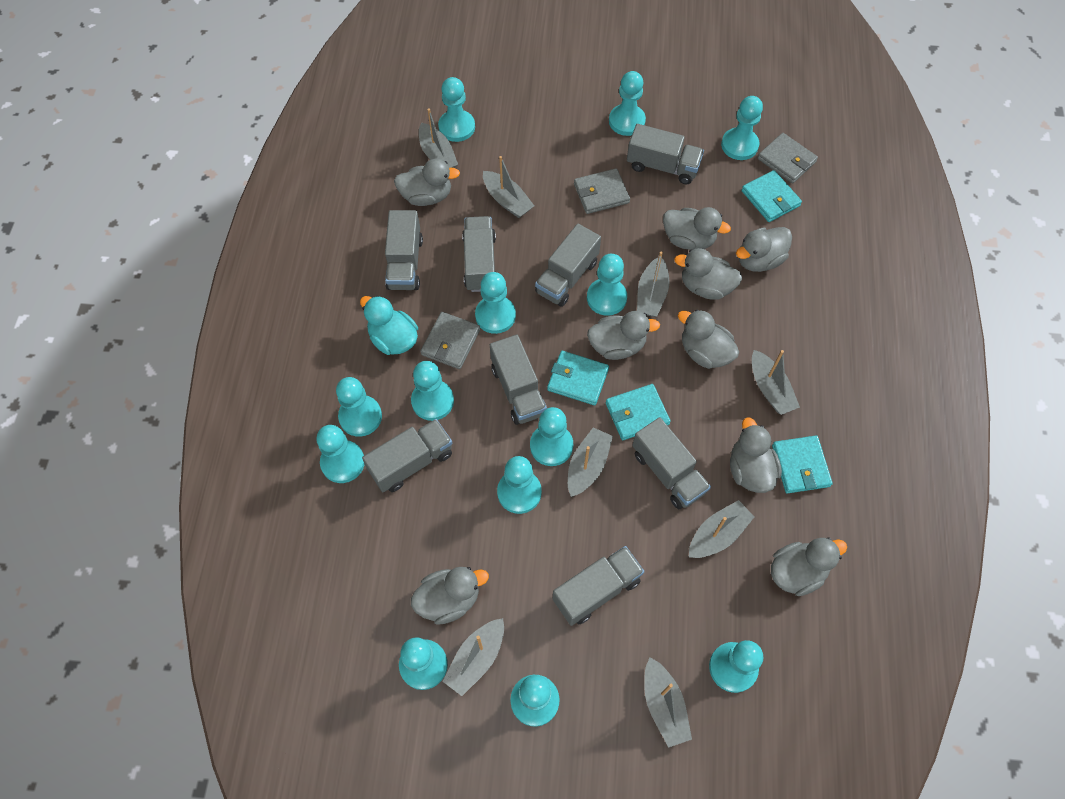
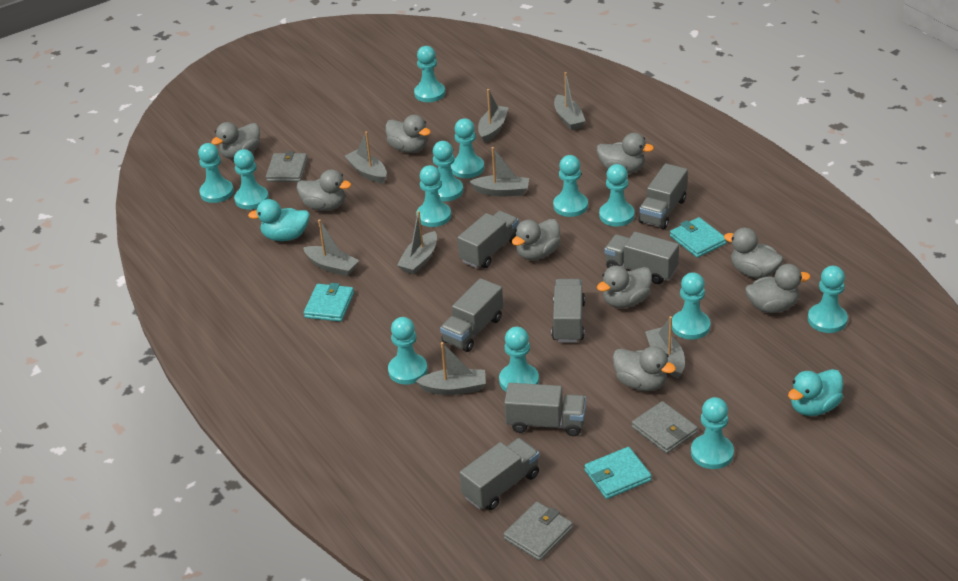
grey truck: [362,419,453,492] [385,210,423,290] [462,216,496,292] [490,335,547,425] [535,224,601,307] [553,546,644,626] [627,124,704,185] [632,417,711,509] = 8 -> [440,278,503,352] [457,211,519,268] [459,438,539,510] [504,383,586,436] [551,279,585,342] [604,232,679,284] [638,163,688,229] = 7
turquoise duck: [360,296,418,355] = 1 -> [248,199,310,241] [788,369,843,416] = 2
turquoise wallet: [547,351,609,405] [606,384,671,440] [742,170,802,222] [772,435,833,494] = 4 -> [304,283,354,322] [584,447,652,499] [670,217,727,258] = 3

